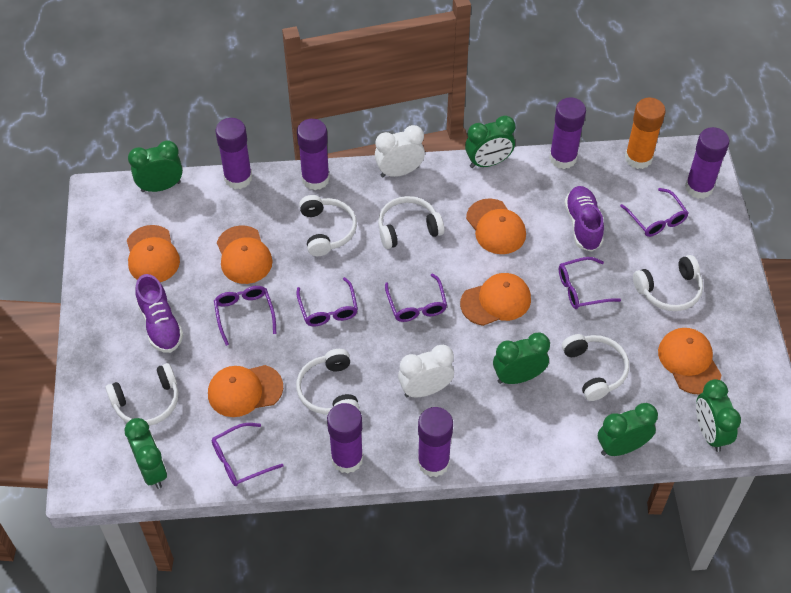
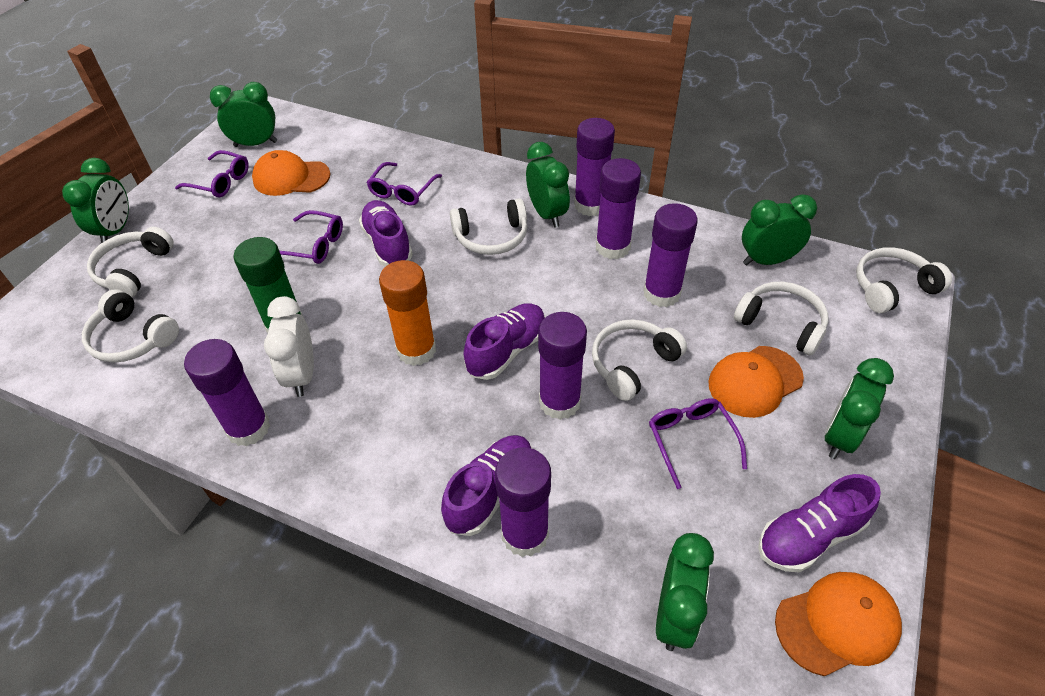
green glue stick: none = 0 -> [233,237,303,333] = 1
orange cap: [127,225,180,282] [208,365,283,417] [217,225,273,284] [460,273,531,326] [466,199,526,254] [658,328,722,394] = 6 -> [252,150,330,196] [709,346,804,418] [775,572,902,676] = 3
purple glasses: [212,423,284,486] [214,286,276,346] [296,277,358,326] [385,273,447,322] [559,257,621,309] [620,188,688,237] = 6 -> [175,150,249,197] [279,210,343,264] [367,162,442,206] [649,398,747,489] = 4
purple shoe: [136,274,183,353] [565,186,604,252] = 2 -> [359,200,413,267] [441,435,533,536] [464,303,545,380] [758,474,881,573] = 4
white clock: [375,125,425,178] [398,345,454,397] = 2 -> [264,296,314,397] = 1

